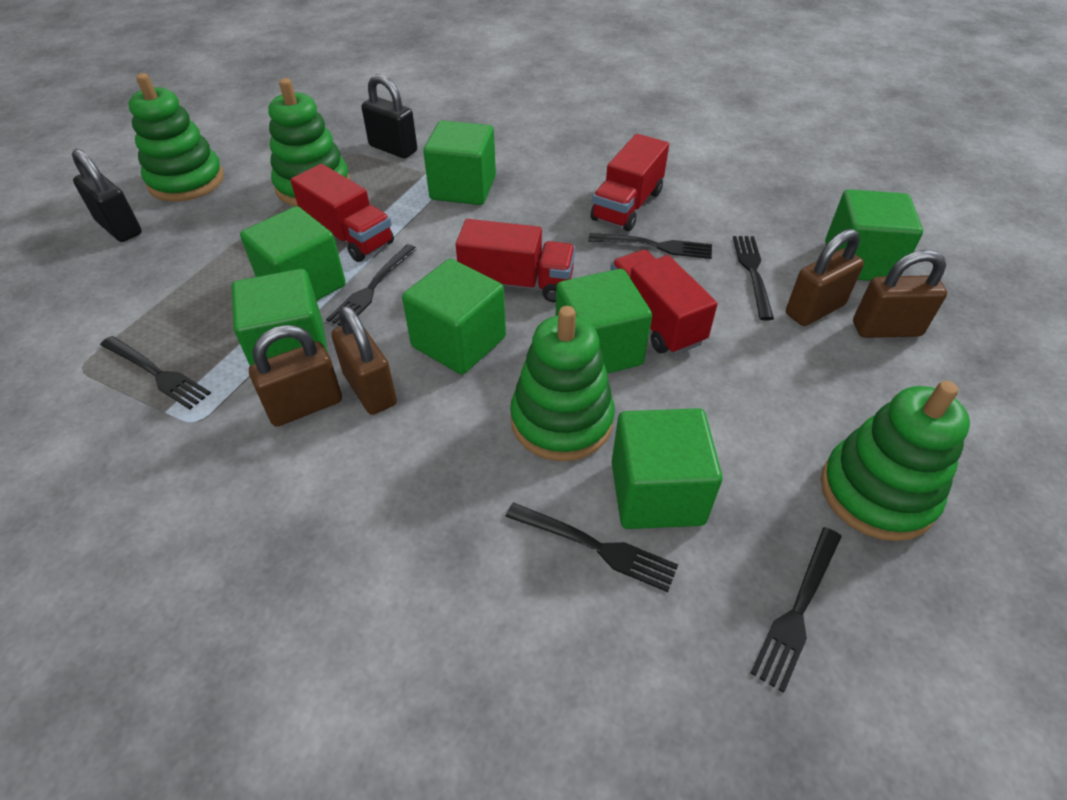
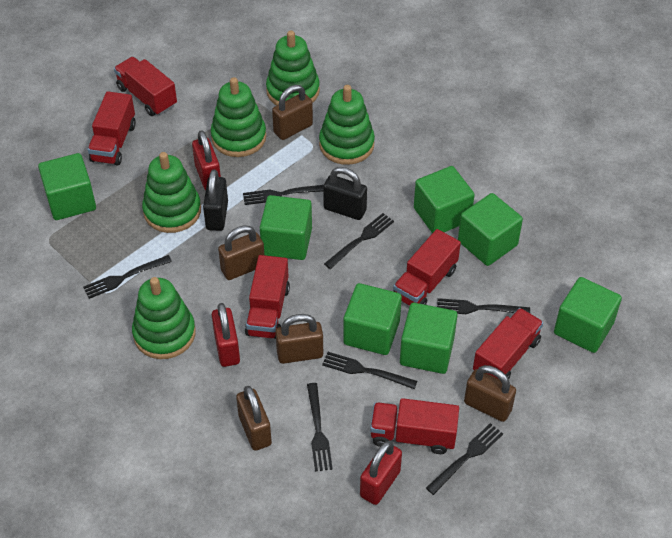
black fork: [100,336,211,409] [326,244,417,326] [505,502,678,592] [588,233,712,259] [733,236,774,320] [751,527,842,693] = 6 -> [83,255,172,299] [243,185,324,205] [307,383,333,471] [322,352,417,389] [324,213,394,269] [426,423,503,495] [437,298,530,314] = 7
brown padlock: [249,325,342,426] [331,306,397,415] [786,229,864,326] [853,250,947,338] = 4 -> [218,226,265,280] [236,386,272,451] [272,85,313,140] [275,314,323,364] [464,365,516,422] = 5
green stacking toy: [129,73,224,202] [268,78,350,206] [510,306,615,461] [821,381,970,541] = 4 -> [132,277,196,359] [142,152,201,233] [211,77,266,157] [266,31,320,105] [319,85,375,165] = 5
red padlock: none = 0 -> [192,130,221,190] [212,303,240,367] [360,441,402,505] = 3
red truck: [290,164,394,262] [456,219,575,302] [591,134,669,231] [610,250,718,355] = 4 -> [88,91,136,166] [114,57,177,116] [245,255,290,339] [370,398,459,454] [393,229,461,306] [473,308,543,379] = 6

